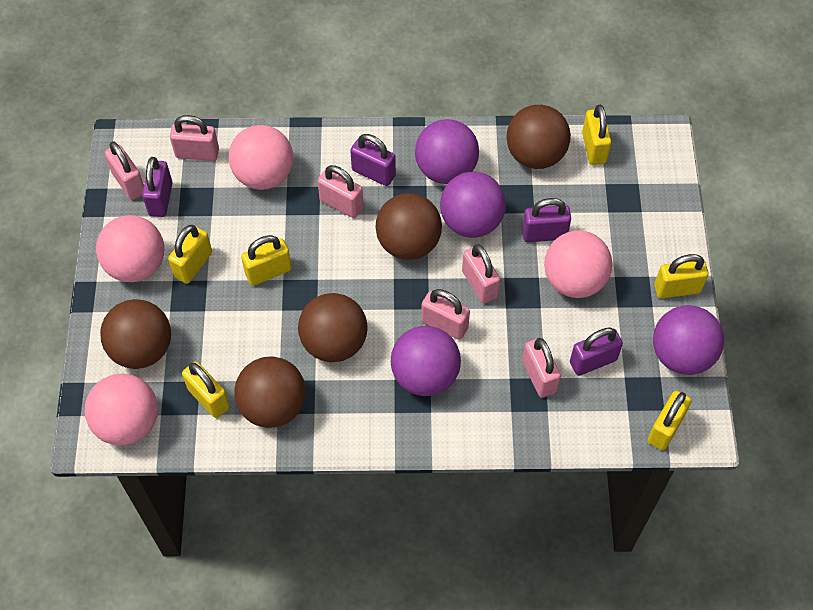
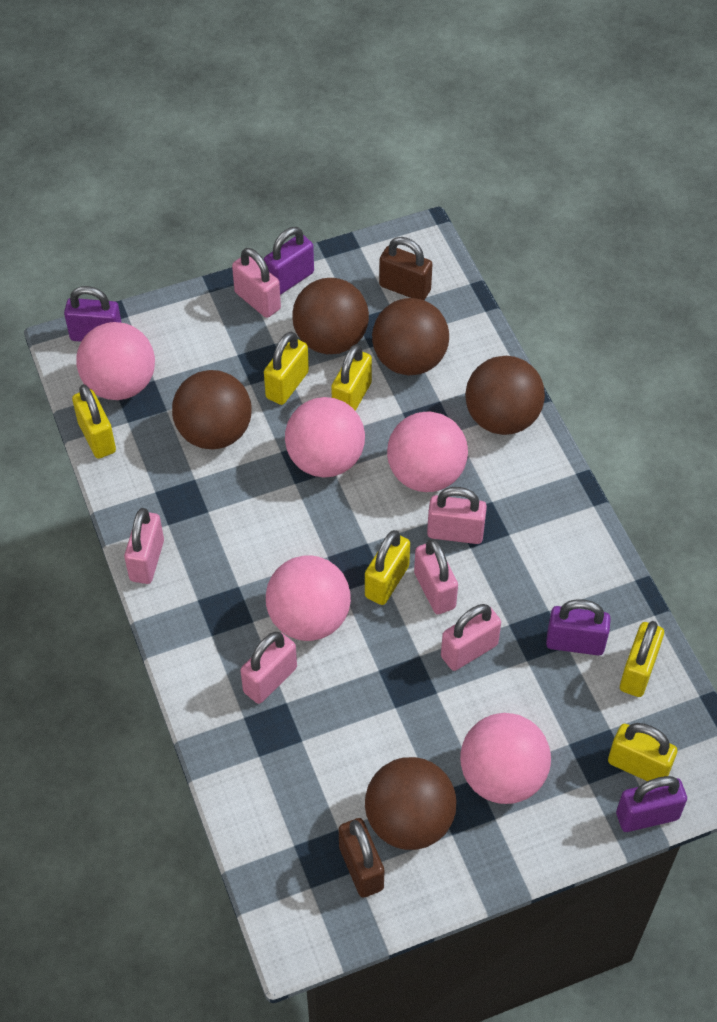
brown padlock: none = 0 -> [339,818,384,898] [379,237,433,300] = 2
pink ball: [85,374,158,446] [96,215,165,282] [229,125,293,190] [544,231,612,298] = 4 -> [76,322,155,400] [266,555,351,641] [285,397,365,477] [387,411,468,492] [460,713,551,804] = 5
purple ball: [391,326,461,396] [415,119,479,184] [440,172,506,238] [653,305,724,375] = 4 -> none = 0

